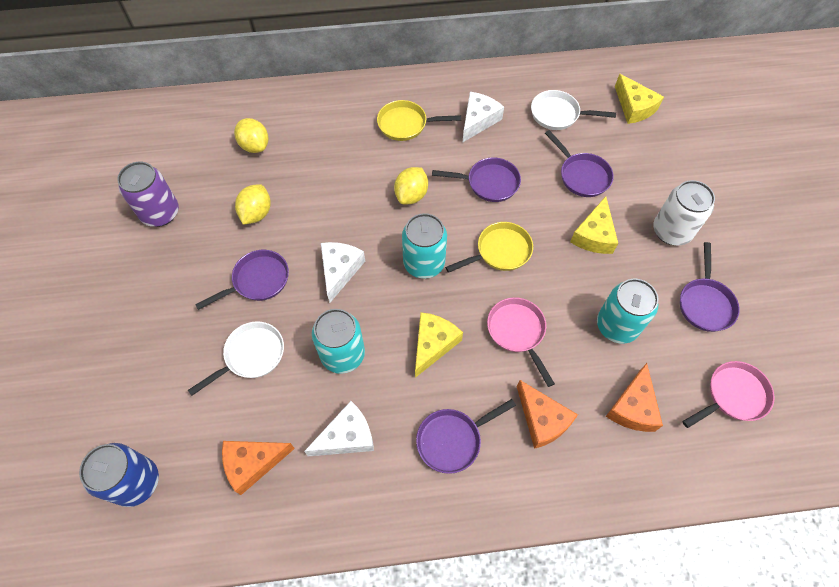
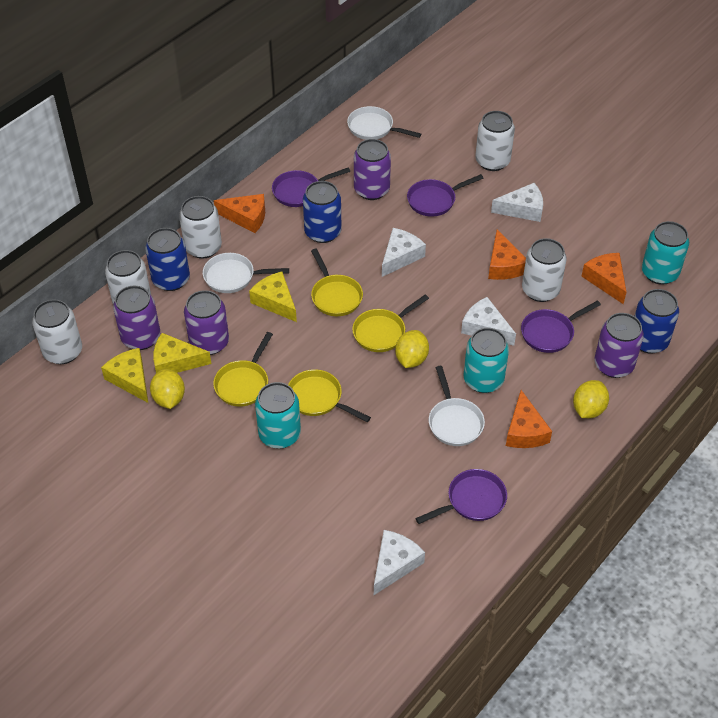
blue can: [79,443,159,507] = 1 -> [145,228,190,291] [303,181,342,243] [635,289,679,354] = 3
orange cheese: [222,441,295,495] [517,380,578,449] [606,363,663,432] = 3 -> [214,194,265,233] [488,230,526,280] [506,390,552,448] [581,253,626,304] = 4
pink pan: [487,297,555,387] [682,361,774,428] = 2 -> none = 0
purple can: [117,162,179,227] = 1 -> [113,286,160,350] [184,290,229,355] [354,139,391,200] [594,313,644,378] = 4
purple pan: [195,250,289,310] [416,399,516,474] [432,157,521,202] [545,130,614,197] [680,242,740,332] = 5 -> [272,168,350,207] [407,174,484,217] [415,469,507,524] [521,300,601,353] = 4
white can: [653,180,715,245] = 1 -> [32,299,82,364] [105,250,151,305] [179,196,222,259] [475,111,515,171] [522,238,567,302] = 5
white cheese: [304,401,374,456] [321,242,365,303] [462,92,504,143] = 3 -> [374,530,425,595] [382,228,426,277] [461,297,516,346] [491,183,543,222] = 4
white pan: [188,321,284,396] [531,90,616,130] = 2 -> [203,253,289,293] [347,106,421,140] [429,366,485,446] = 3
yellow pan: [377,100,461,141] [445,222,533,273] = 2 -> [213,332,273,407] [288,369,371,422] [311,249,363,316] [352,294,429,352] = 4

